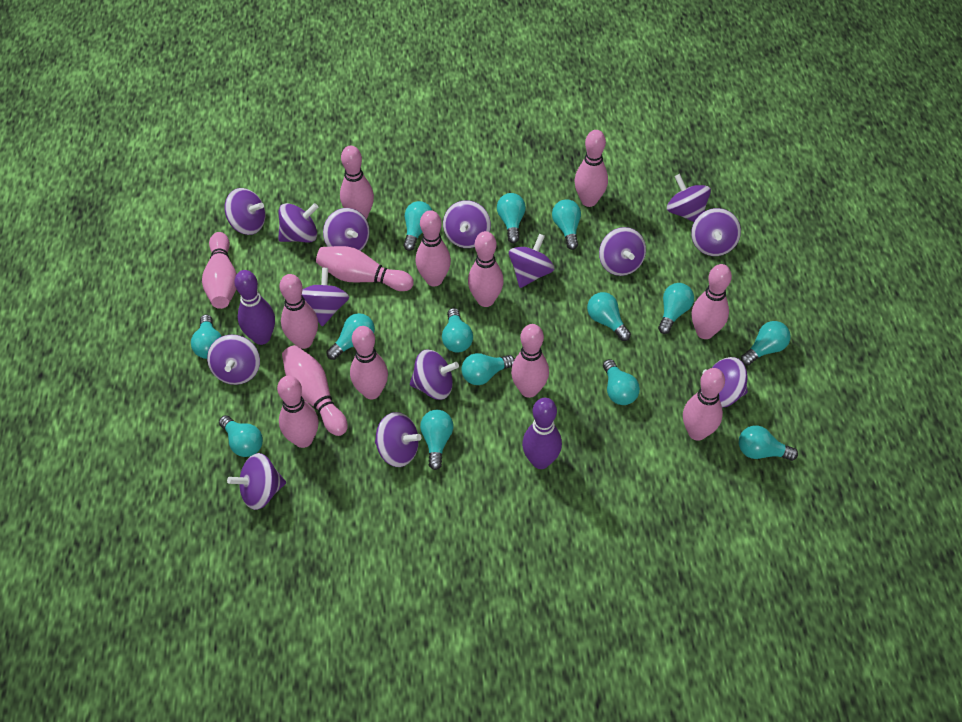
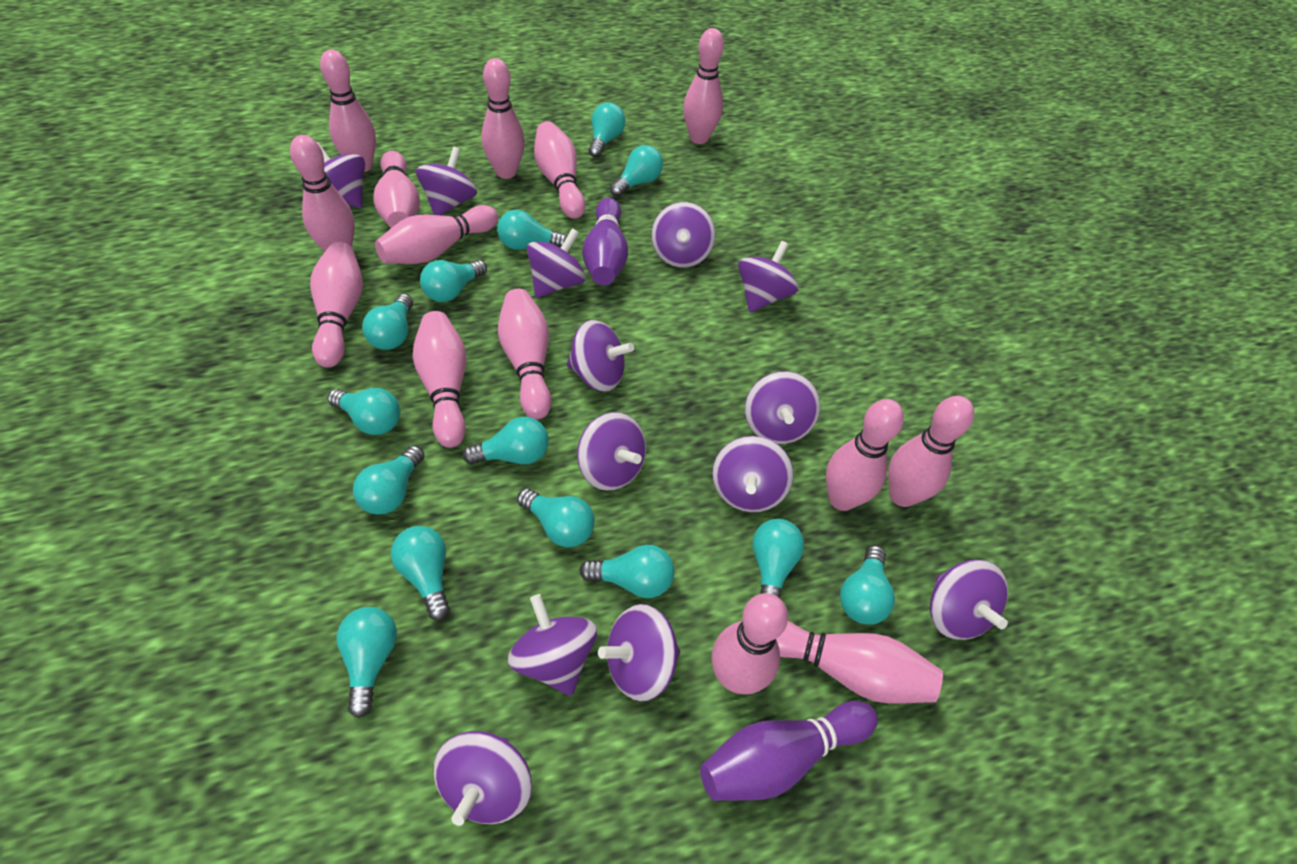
pink bowling pin: [202,232,237,309] [277,376,318,448] [279,274,318,349] [282,345,348,436] [316,246,414,291] [340,146,374,219] [350,326,388,399] [416,210,451,287] [468,231,504,307] [511,324,549,398] [574,130,608,207] [683,368,725,441] [692,264,732,339] = 13 -> [290,135,355,251] [310,242,363,368] [320,50,376,172] [373,151,420,228] [375,205,498,264] [413,311,467,448] [481,58,525,179] [498,289,551,420] [534,121,586,219] [683,28,724,144] [712,593,788,695] [776,621,943,704] [826,399,904,511] [888,396,974,507] = 14
purple spinning top: [207,335,260,385] [225,188,265,235] [227,453,286,510] [278,203,318,243] [302,268,349,326] [323,208,370,251] [375,412,422,467] [410,349,459,400] [443,200,491,248] [509,234,555,288] [599,227,646,276] [667,174,711,222] [691,208,741,256] [702,357,748,408] = 14 -> [317,142,365,208] [416,147,477,215] [434,731,532,826] [508,594,597,696] [527,228,586,298] [566,320,634,392] [577,412,646,491] [598,604,680,702] [651,202,715,268] [712,436,793,512] [738,241,798,313] [745,371,820,444] [930,559,1008,640] = 13

